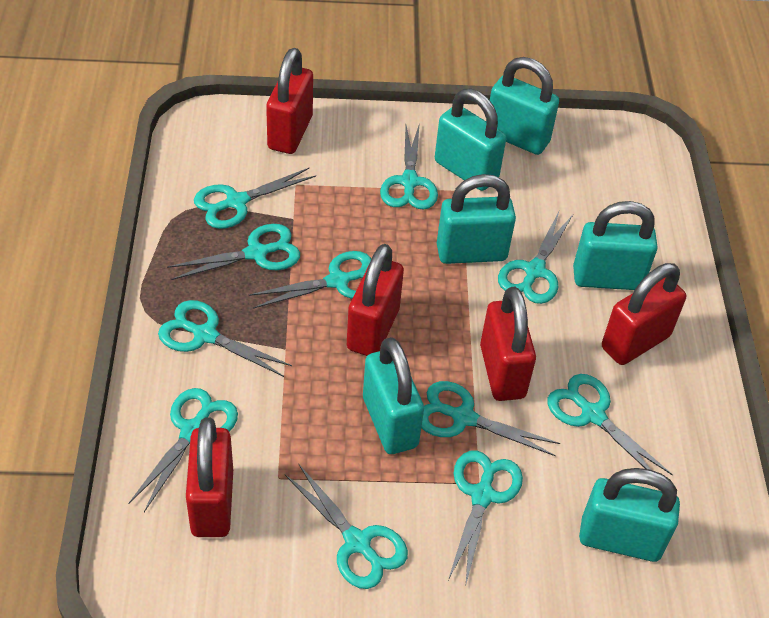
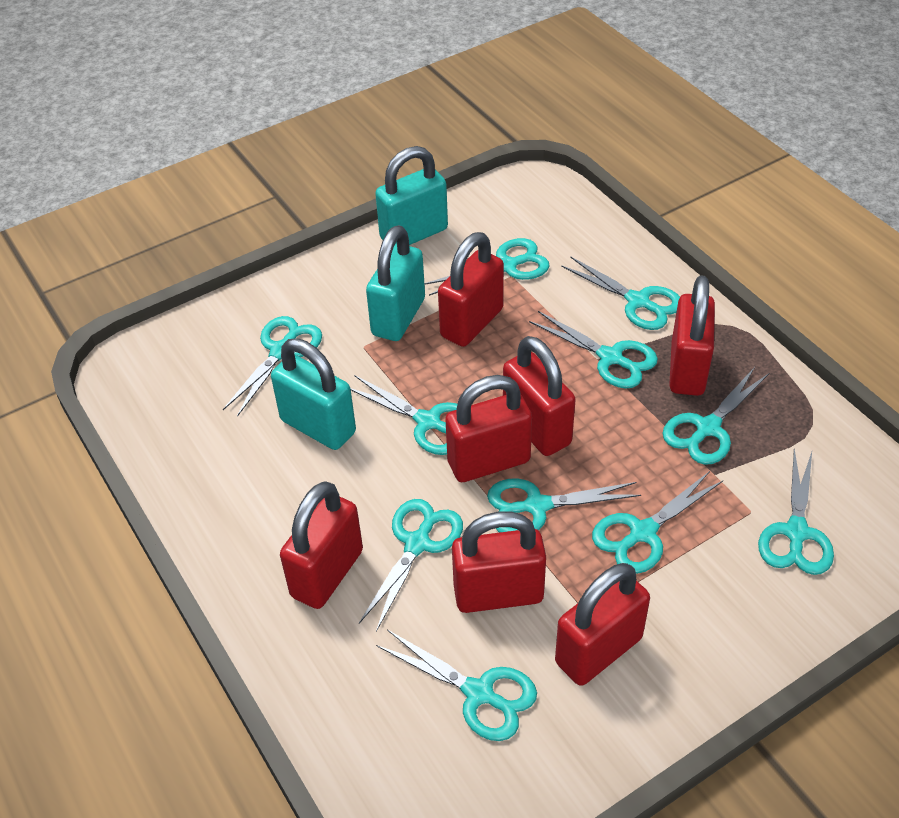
red padlock: [186,417,233,537] [266,48,313,154] [347,244,404,356] [480,287,536,401] [602,263,686,365] = 5 -> [280,481,363,609] [438,232,504,347] [445,375,532,482] [452,511,546,613] [503,336,576,456] [555,563,650,686] [669,275,715,396] = 7
turquoise padlock: [363,337,424,454] [435,89,506,191] [437,174,516,264] [490,57,559,155] [573,201,658,290] [579,468,680,562] = 6 -> [271,338,356,450] [366,225,425,341] [375,146,448,245] = 3

